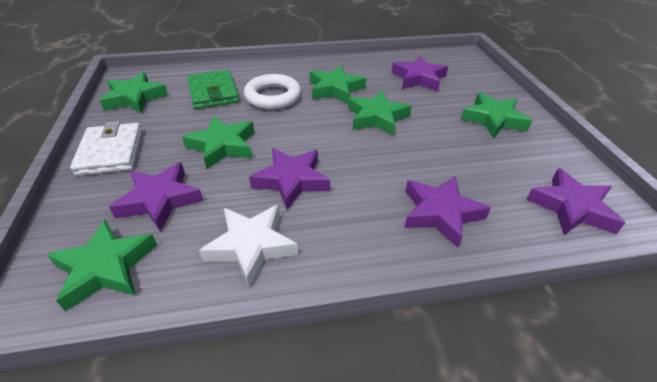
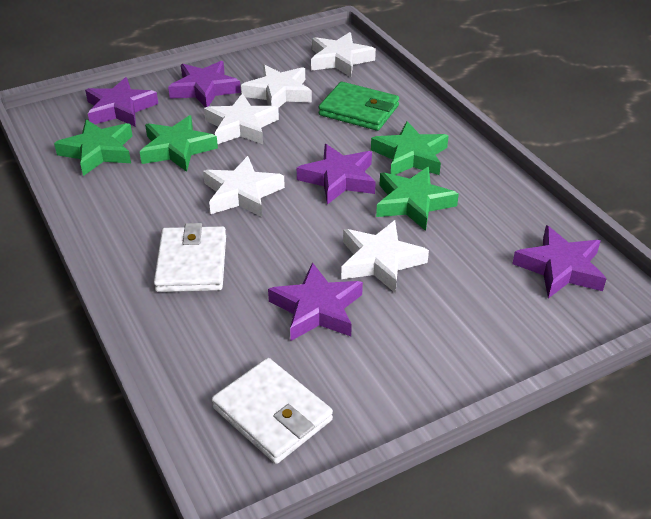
green star: [47,219,158,312] [99,72,168,113] [182,116,254,169] [310,65,366,103] [348,90,412,136] [461,92,532,138] = 6 -> [54,119,132,176] [140,115,218,172] [371,121,449,175] [376,167,459,231] = 4
white ring: [244,74,301,110] = 1 -> none = 0
white star: [199,205,298,287] = 1 -> [203,156,285,217] [204,93,279,144] [241,64,312,108] [311,32,376,77] [341,220,429,293] = 5
white wallet: [70,121,142,176] = 1 -> [154,223,226,292] [211,358,333,464] = 2

